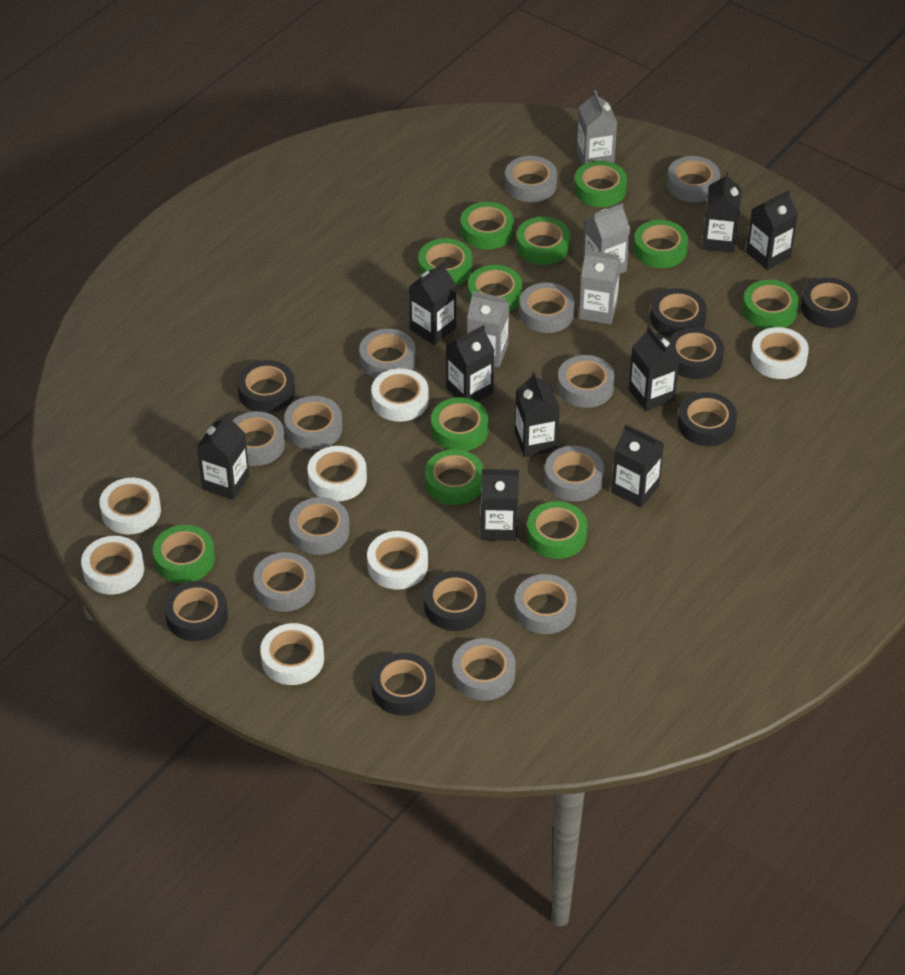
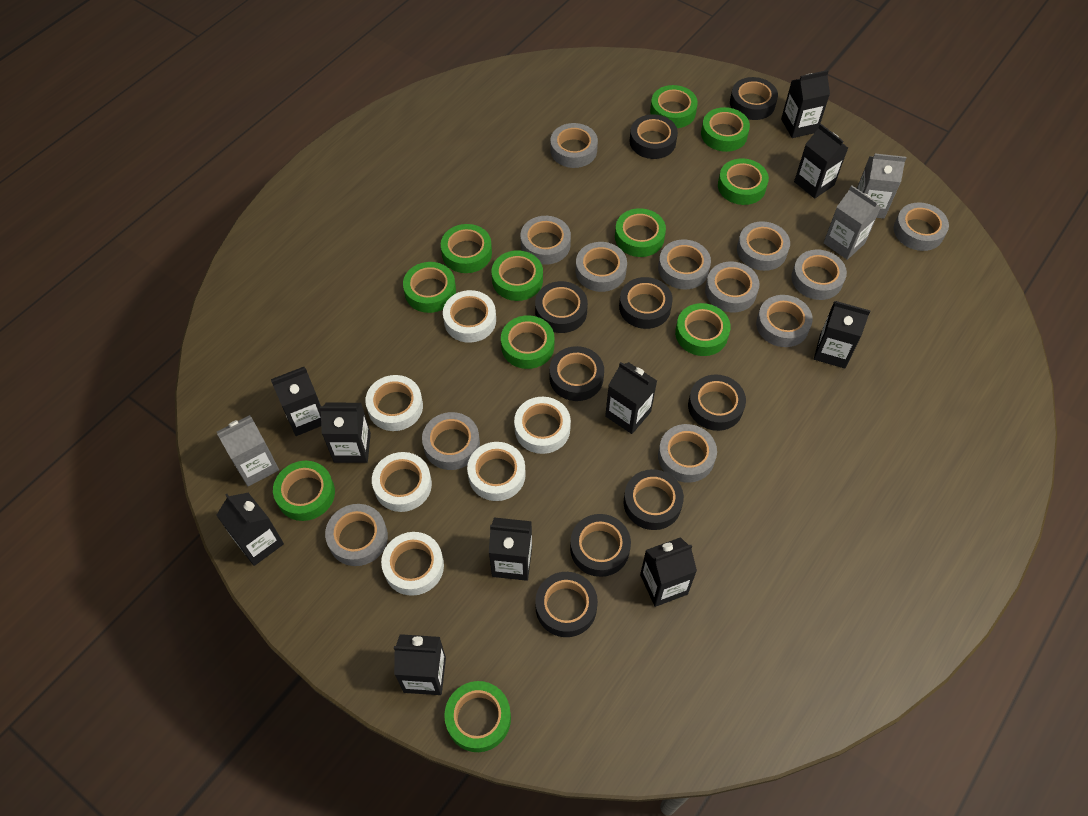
black carton: [197,413,250,500] [409,262,456,345] [446,325,494,402] [481,469,519,541] [515,372,560,457] [611,424,664,507] [629,326,680,411] [702,172,742,253] [746,190,798,270] = 9 -> [216,493,284,566] [271,367,321,436] [320,403,371,463] [394,634,446,695] [489,517,532,581] [605,362,657,434] [640,537,697,607] [781,70,830,138] [794,124,848,199] [814,301,870,368] = 10
black tape: [164,581,228,641] [237,360,295,413] [372,653,435,716] [424,571,486,631] [650,288,707,338] [668,327,724,379] [678,392,737,446] [801,278,858,328] = 8 -> [535,281,588,333] [535,572,598,637] [550,346,604,401] [570,514,631,577] [619,277,673,329] [624,469,684,530] [630,114,678,159] [688,374,746,431] [730,77,778,120] = 9
grey carton: [467,291,509,368] [577,90,617,165] [579,250,621,325] [583,203,630,274] = 4 -> [217,415,279,486] [823,185,881,260] [857,154,907,219] = 3
white tape: [81,536,144,595] [99,478,161,534] [260,623,324,685] [307,446,367,502] [367,531,428,590] [371,368,429,422] [751,327,809,379] = 7 -> [365,375,423,431] [372,452,432,512] [381,532,444,596] [443,290,496,343] [467,442,526,501] [514,397,571,454] = 6

